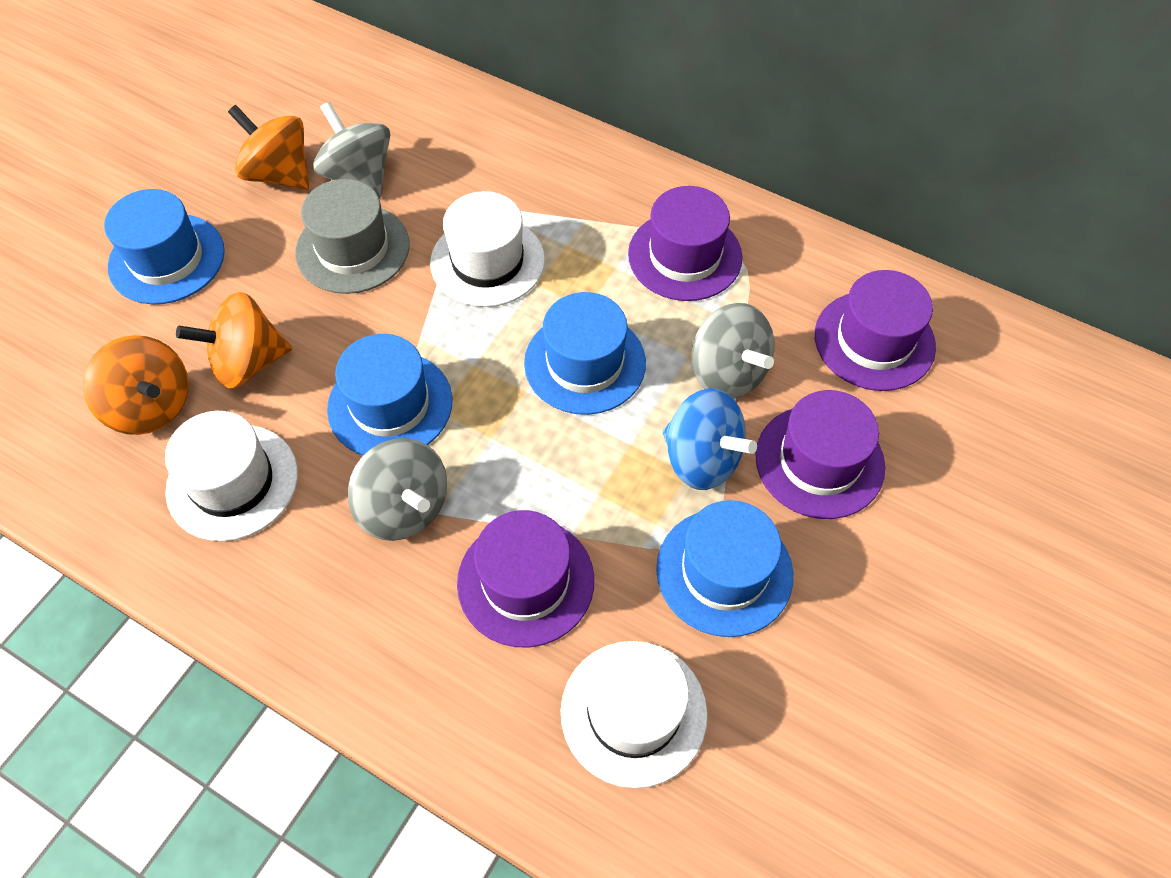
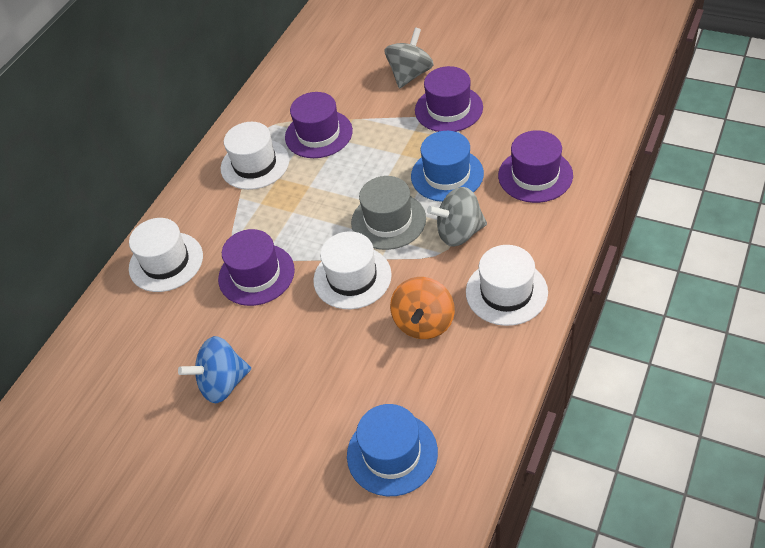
blue hat: [104,189,225,304] [327,334,453,455] [524,292,646,415] [656,500,793,637] = 4 -> [347,404,438,496] [411,131,484,202] = 2
grey spinning top: [313,102,390,198] [348,438,447,541] [692,303,774,399] = 3 -> [385,28,434,88] [427,187,487,247] = 2
orange spinning top: [83,335,189,435] [176,292,292,389] [228,105,309,190] = 3 -> [390,277,455,339] = 1
white hat: [165,411,298,541] [430,191,545,307] [561,641,707,788] = 3 -> [129,218,203,292] [221,122,289,190] [313,231,392,309] [466,245,548,326] = 4

